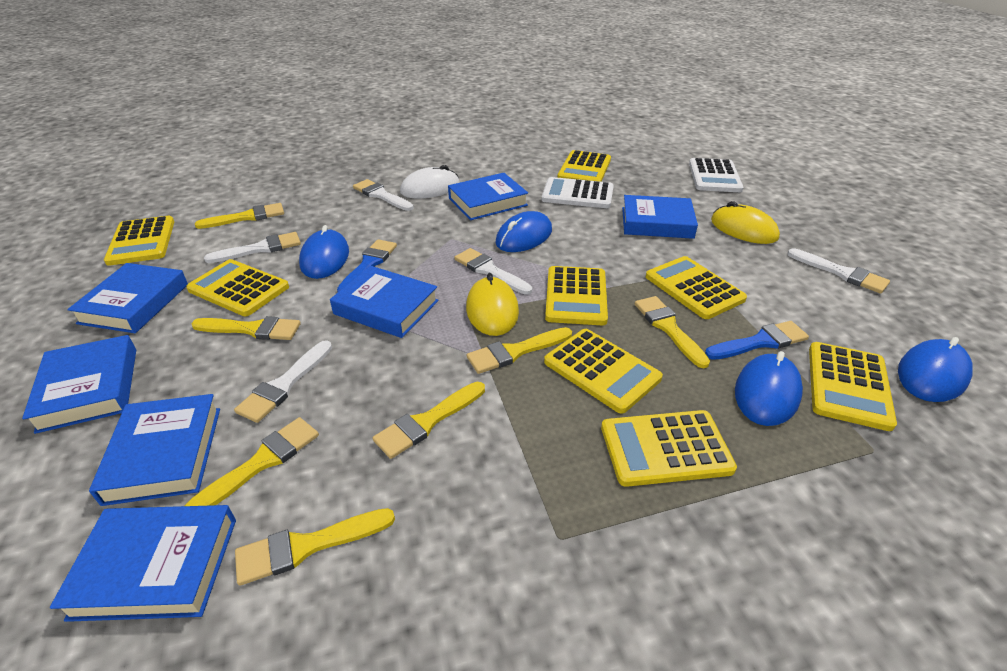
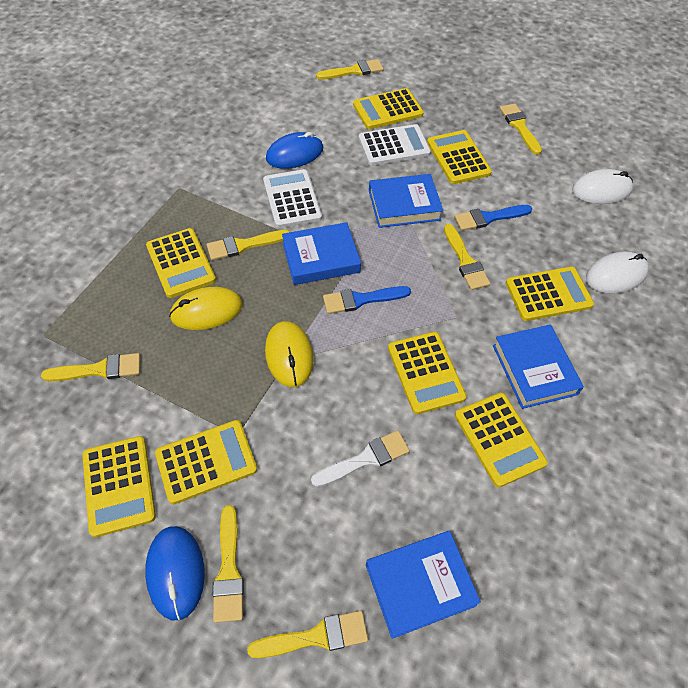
blue book: [22,335,136,434] [50,505,236,622] [67,263,188,333] [89,394,220,506] [330,266,439,338] [448,173,528,220] [622,195,698,239] = 7 -> [282,222,361,285] [366,531,481,639] [369,174,443,228] [493,324,584,409] = 4
blue mouse: [299,225,349,279] [495,211,552,252] [735,351,803,426] [898,337,973,402] = 4 -> [145,526,205,620] [266,132,323,169] = 2
white brush: [204,232,301,263] [234,340,332,423] [353,179,414,211] [454,248,532,295] [787,248,890,293] = 5 -> [311,431,410,487] = 1
white mouse: [400,165,460,198] = 1 -> [572,169,633,204] [586,251,649,294] = 2

